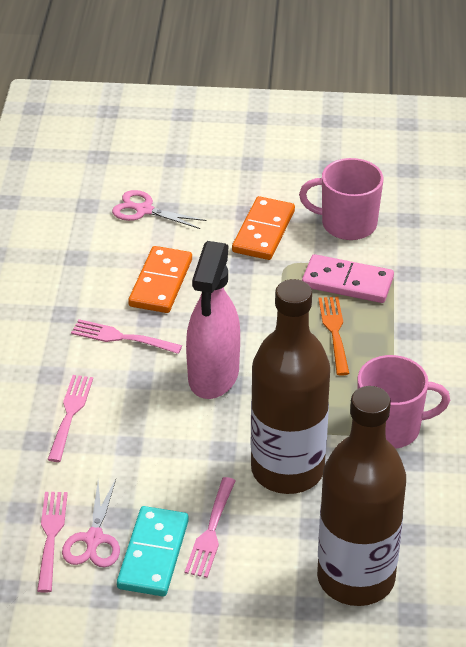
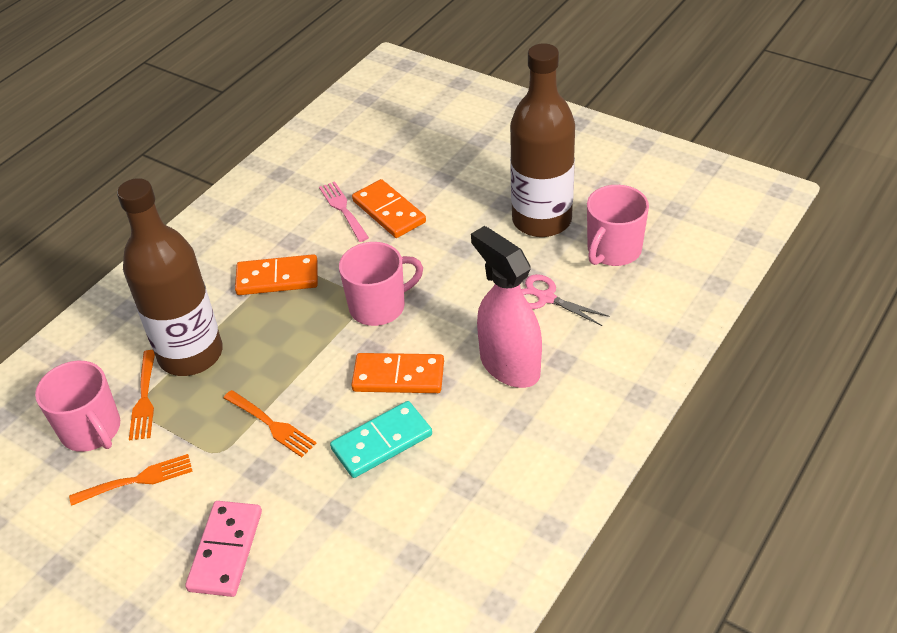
orange domino: [128,246,192,313] [232,196,295,260] = 2 -> [235,254,318,295] [351,353,444,393] [352,179,426,238] = 3
orange fork: [318,297,349,376] = 1 -> [69,454,193,506] [129,350,155,440] [224,390,317,457] = 3
pink fork: [37,492,68,593] [47,375,93,462] [71,319,182,354] [185,477,236,578] = 4 -> [319,181,369,242] = 1
pink mug: [299,158,383,240] [357,355,450,449] = 2 -> [35,361,120,452] [339,242,423,326] [587,185,649,266] = 3
pink scissors: [62,479,120,567] [112,190,206,229] = 2 -> [521,274,610,326] = 1

